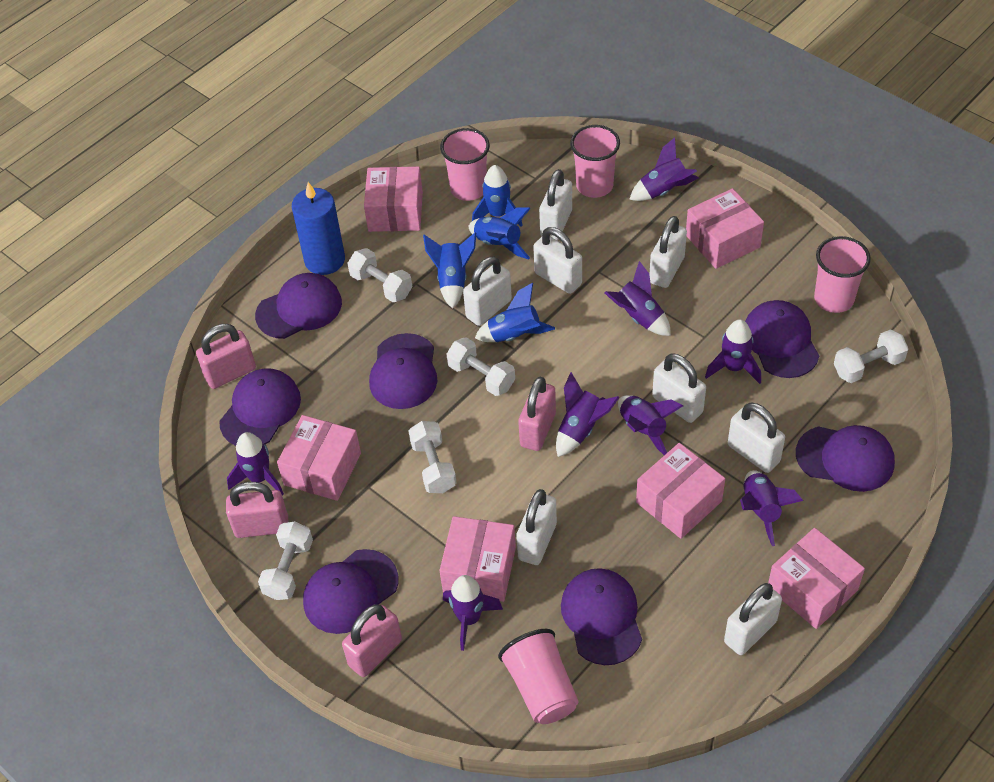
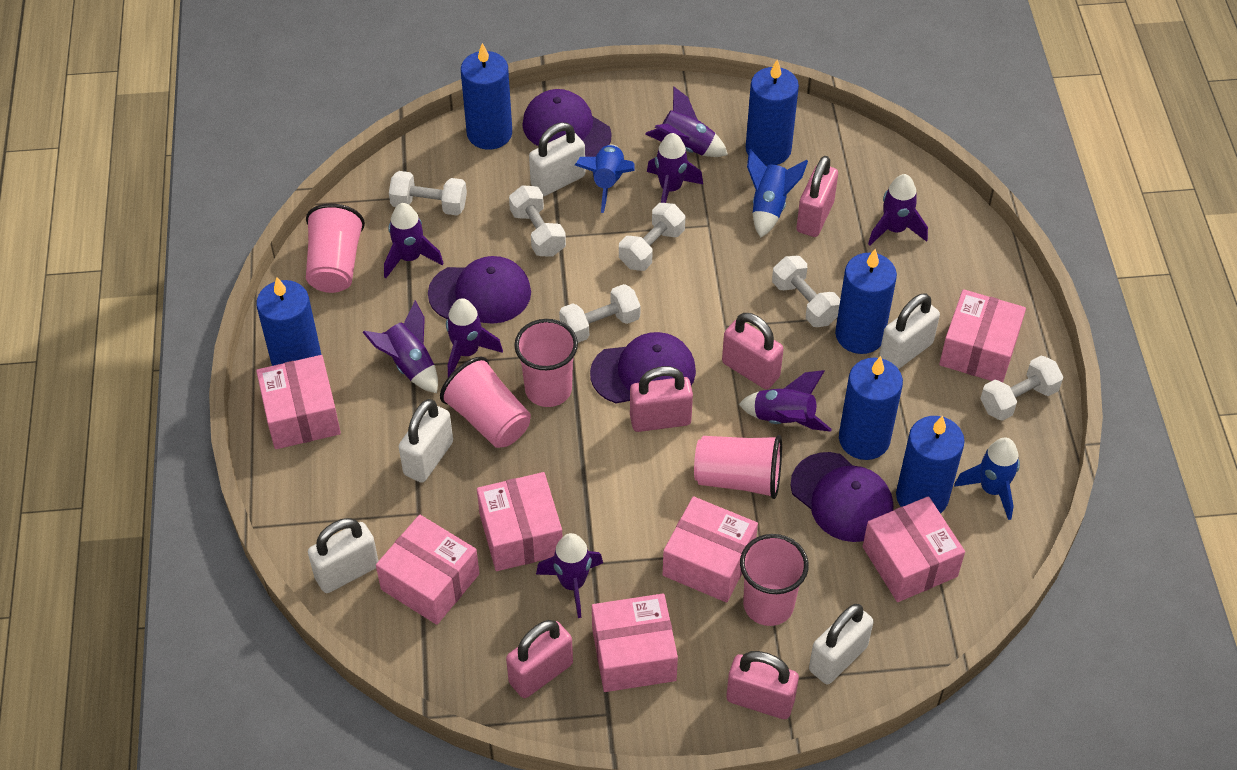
blue candle: [292,182,345,275] = 1 -> [256,277,322,366] [461,43,512,150] [746,60,799,166] [835,249,897,354] [839,356,903,460] [896,416,965,514] = 6
blue rocket: [423,232,476,309] [468,208,531,260] [472,165,523,227] [475,283,555,342] = 4 -> [575,145,635,213] [747,149,808,238] [954,438,1020,520] = 3
pink box: [277,415,361,501] [364,167,423,232] [439,516,516,602] [636,443,725,539] [686,188,764,269] [768,528,865,629] = 6 -> [256,355,341,449] [376,515,480,625] [477,472,563,571] [592,594,678,692] [663,496,758,602] [862,496,965,602] [939,289,1026,382] = 7
pink cup: [440,128,490,201] [498,629,578,724] [570,125,620,198] [814,236,871,313] = 4 -> [306,203,365,293] [440,356,531,448] [514,319,578,407] [694,435,782,499] [740,534,809,626] = 5
pink padlock: [196,324,256,389] [226,482,288,538] [342,605,402,677] [518,377,556,451] = 4 -> [506,620,573,698] [630,366,693,432] [722,313,784,389] [726,651,799,719] [796,156,838,237] = 5
purple cap: [219,368,301,446] [255,273,342,339] [303,549,398,634] [369,333,437,409] [561,568,642,665] [745,300,819,378] [796,425,895,492] = 7 -> [428,256,531,324] [522,89,612,157] [590,332,696,403] [790,452,893,542] = 4
white dumbbell: [258,522,313,600] [347,248,412,302] [408,421,457,493] [446,337,515,396] [834,329,908,383] = 5 -> [389,171,467,215] [509,185,566,257] [559,284,640,343] [619,203,686,271] [772,256,840,327] [980,356,1063,421] = 6
white padlock: [463,256,512,326] [516,489,557,565] [533,227,582,294] [539,169,572,240] [649,216,687,288] [652,353,706,423] [724,583,782,655] [728,403,785,473] = 8 -> [308,518,378,593] [399,399,453,483] [529,122,586,197] [809,604,874,685] [879,293,940,369] = 5

